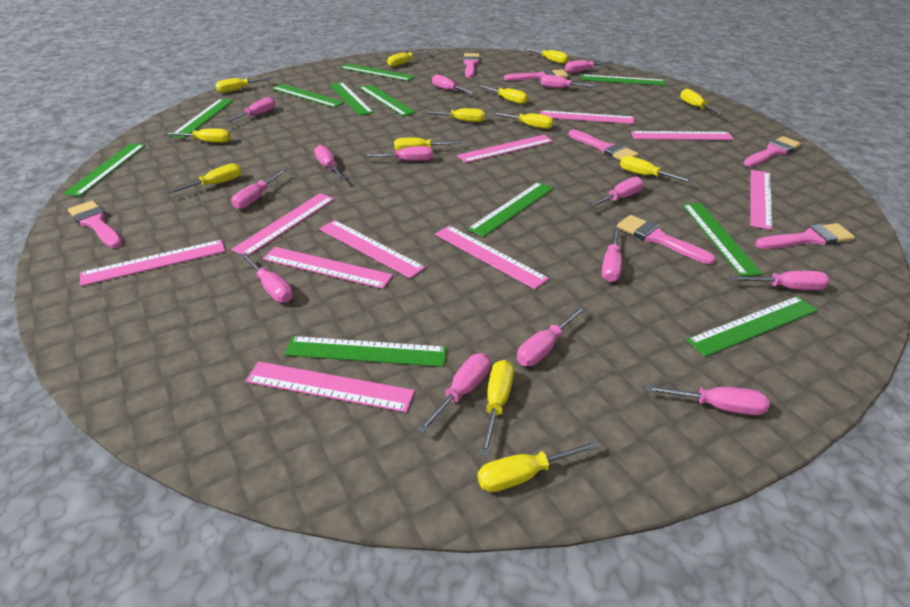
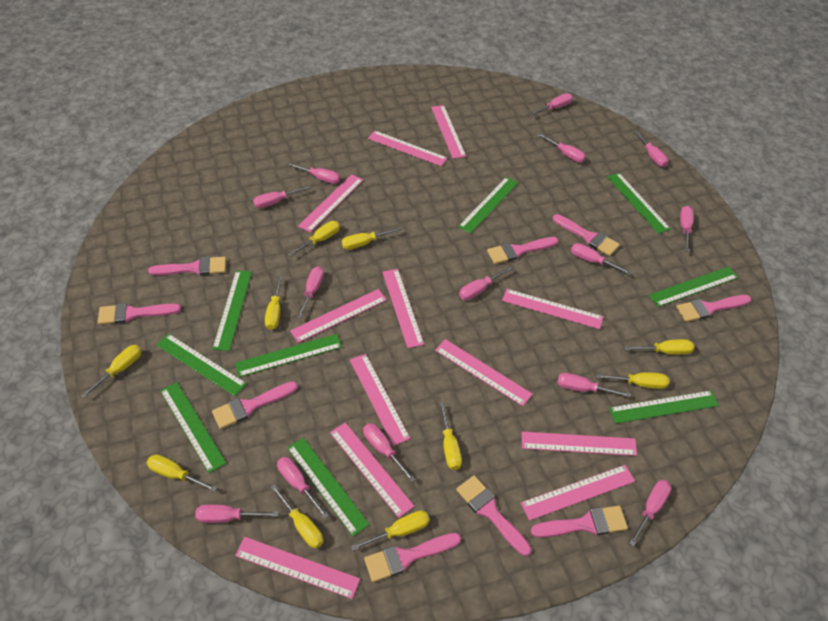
green ruler: [63,143,146,196] [170,99,233,138] [272,84,345,108] [284,336,447,367] [330,82,374,116] [340,63,415,81] [359,84,416,116] [467,182,554,237] [581,75,666,86] [682,203,763,277] [687,296,818,357] = 11 -> [156,334,247,396] [160,382,226,473] [212,270,252,351] [235,334,342,377] [287,438,370,536] [458,177,518,234] [607,173,671,234] [609,390,719,424] [649,266,739,307] = 9
pink brush: [68,201,123,248] [463,53,480,78] [504,69,568,81] [568,129,639,160] [617,215,716,265] [743,136,802,167] [755,223,855,249] = 7 -> [98,303,181,325] [148,256,226,276] [212,381,298,429] [364,533,461,582] [456,475,531,556] [487,237,558,264] [531,506,628,538] [553,214,620,256] [676,295,751,322] = 9
pink ruler: [80,240,225,286] [231,193,334,255] [245,362,415,412] [263,247,393,289] [319,220,426,278] [435,226,549,289] [457,135,553,163] [540,110,635,124] [631,131,734,140] [750,170,773,230] = 10 -> [235,537,360,599] [290,289,387,343] [298,174,363,232] [330,423,414,518] [350,354,411,446] [368,131,448,166] [382,269,424,348] [431,105,466,159] [435,339,533,406] [502,289,604,329] [521,465,635,521] [522,432,637,456] = 12
yellow screwdriver: [164,128,231,143] [166,163,242,194] [216,77,273,93] [387,50,429,67] [394,137,462,151] [423,108,485,122] [478,85,528,104] [478,441,599,492] [480,360,514,456] [492,112,554,129] [524,48,569,64] [620,156,693,183] [680,89,725,116] = 13 -> [81,345,142,398] [147,454,217,492] [265,275,282,330] [270,484,323,548] [288,221,340,256] [342,227,402,250] [351,510,430,551] [439,402,462,470] [596,372,669,389] [624,339,694,355] = 10

